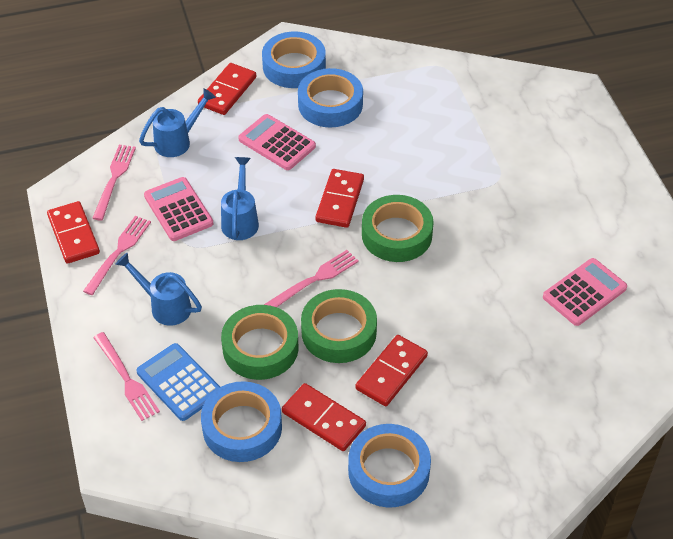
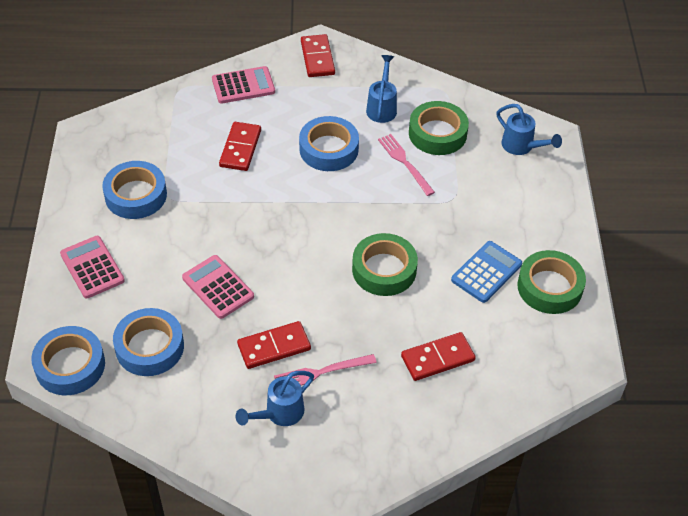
pink fork: [83,216,151,295] [92,145,136,221] [93,332,160,421] [264,250,359,307] = 4 -> [274,354,377,386] [378,134,435,196] = 2
red domino: [47,201,100,264] [198,63,256,115] [282,383,366,451] [315,169,364,228] [356,335,428,406] = 5 -> [219,122,261,171] [237,321,311,369] [301,34,335,77] [401,332,476,381] = 4

